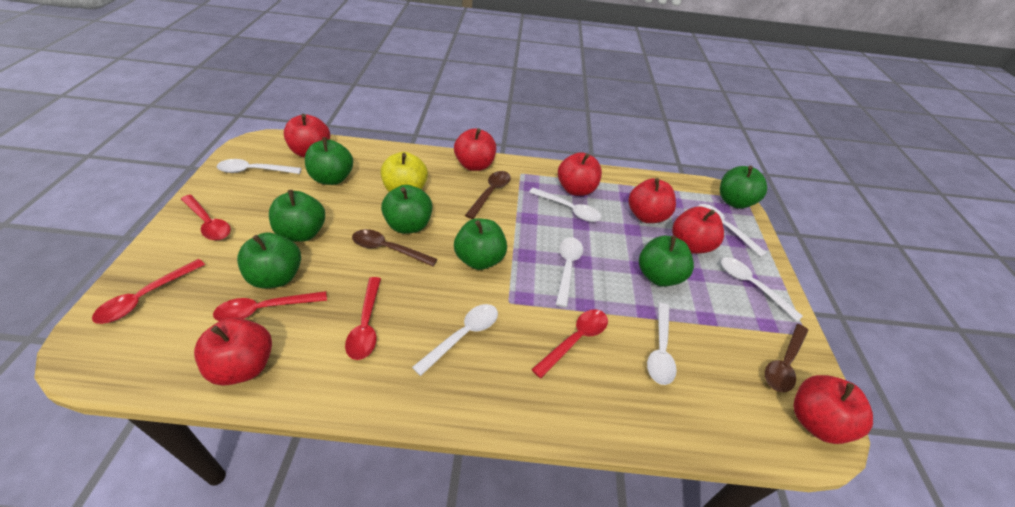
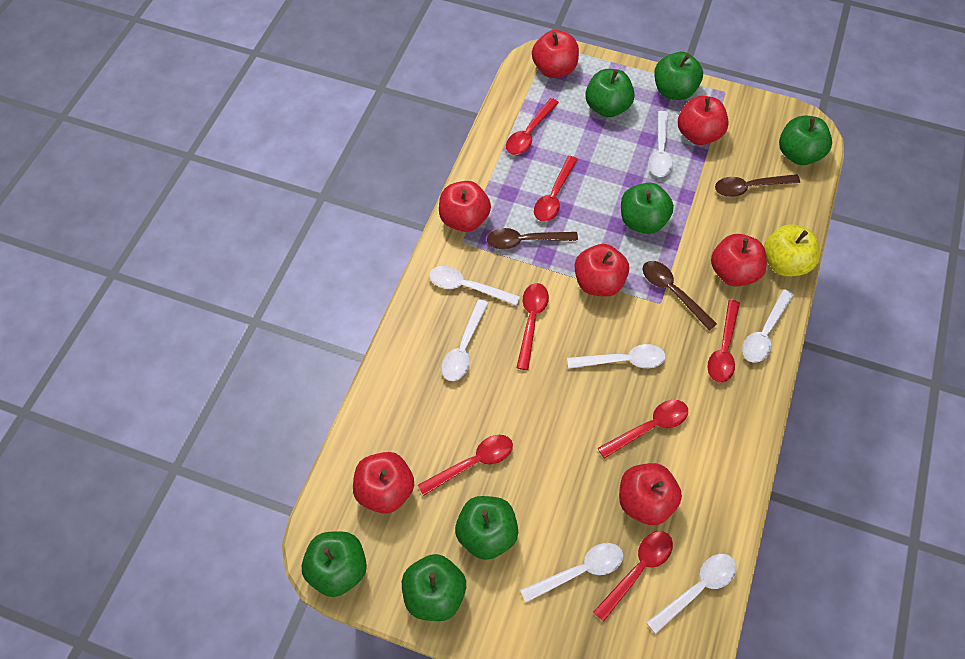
red spoon: [92,259,205,324] [181,195,231,240] [213,291,327,321] [345,277,381,360] [531,309,608,378] = 5 -> [418,435,513,496] [506,98,559,155] [517,283,549,370] [534,156,578,222] [594,531,673,622] [598,400,688,459] [707,300,740,383] = 7

